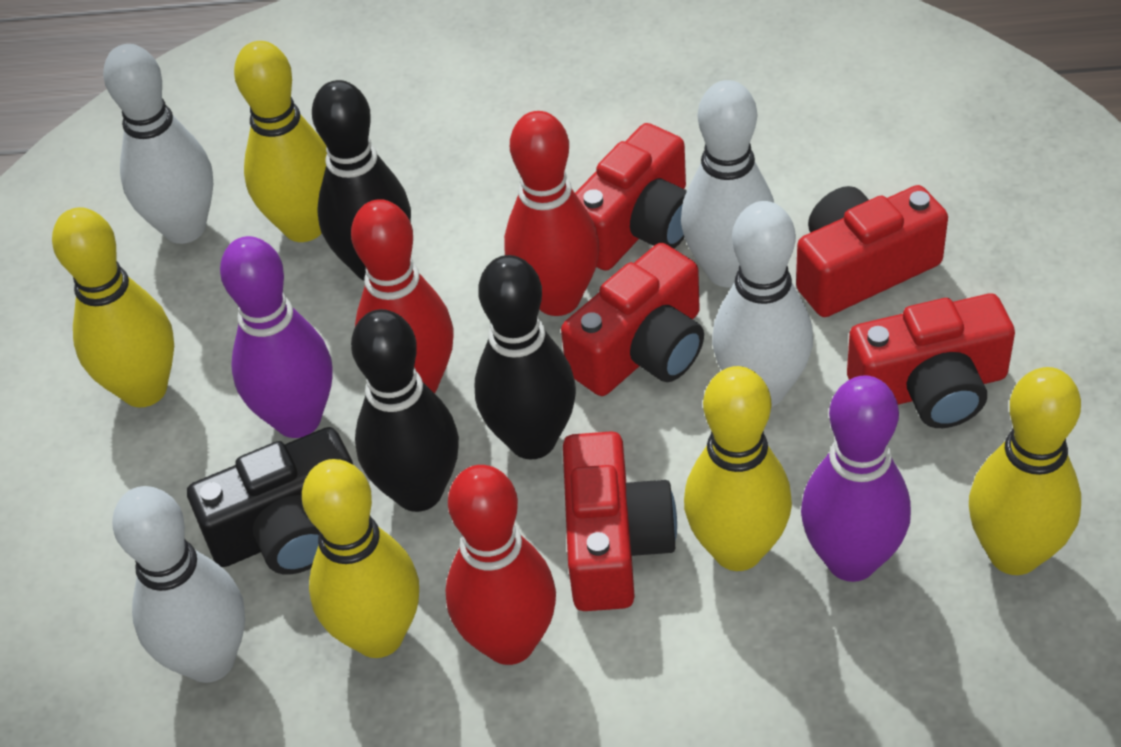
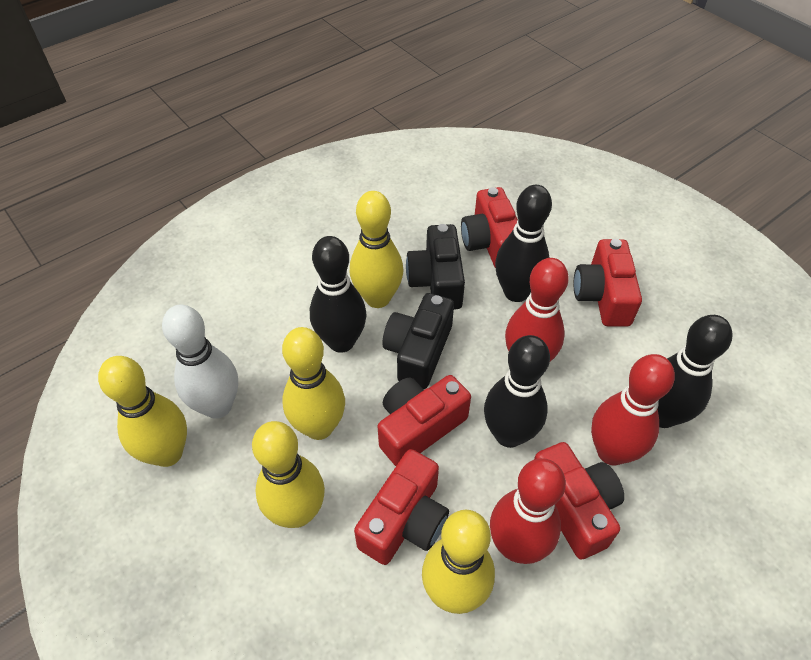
black bowling pin: [312,80,411,281] [351,309,459,512] [475,255,576,460] = 3 -> [310,236,367,353] [484,335,550,448] [495,185,552,302] [658,315,733,428] = 4
black camera: [187,427,353,574] = 1 -> [382,293,454,389] [406,224,465,309] = 2
purple bowling pin: [220,236,332,438] [801,375,911,582] = 2 -> none = 0
white bowling pin: [103,44,213,244] [112,486,245,683] [681,80,774,288] [712,201,813,407] = 4 -> [162,305,238,419] = 1

